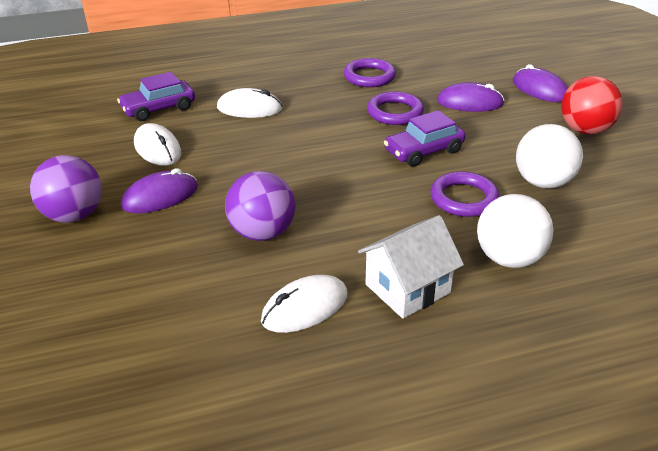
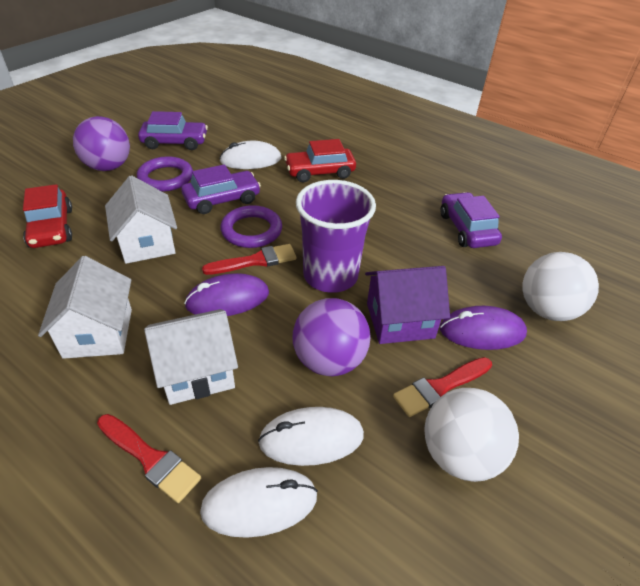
purple car: [117,72,195,121] [384,110,465,167] = 2 -> [138,111,208,150] [181,164,261,214] [440,192,502,248] = 3
purple cup: none = 0 -> [296,180,376,293] = 1
purple house: none = 0 -> [365,266,450,344] = 1
purple mouse: [121,168,198,213] [437,82,504,112] [513,64,568,102] = 3 -> [184,273,269,316] [440,306,527,350] = 2
purple ring: [344,58,396,87] [367,91,424,125] [431,171,499,217] = 3 -> [137,156,193,192] [220,205,282,248] = 2
red ball: [561,76,623,134] = 1 -> none = 0
red brush: none = 0 -> [97,414,201,503] [202,244,297,275] [393,357,492,417] = 3
red car: none = 0 -> [23,184,72,248] [284,139,356,182] = 2
white house: [358,215,464,319] = 1 -> [38,256,132,359] [105,175,177,264] [144,309,238,405] = 3

